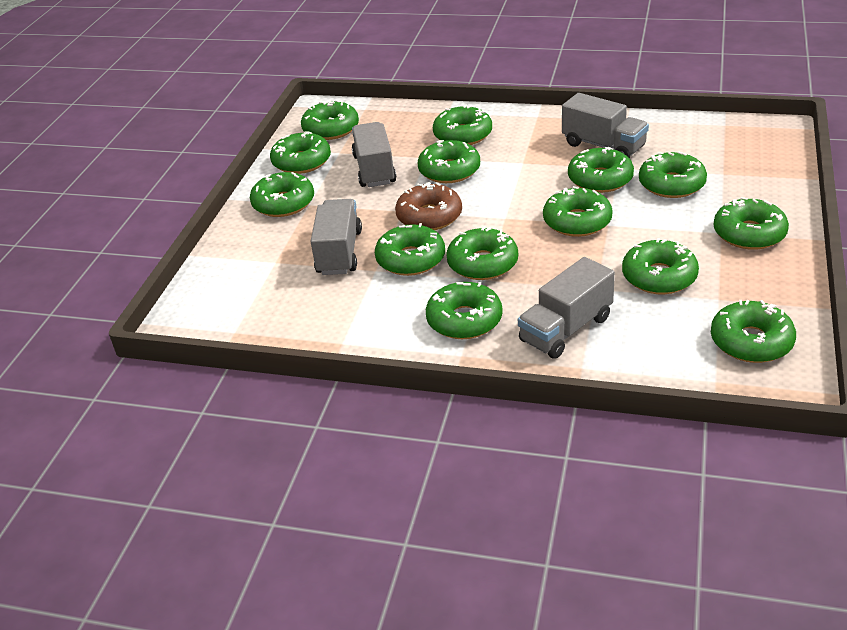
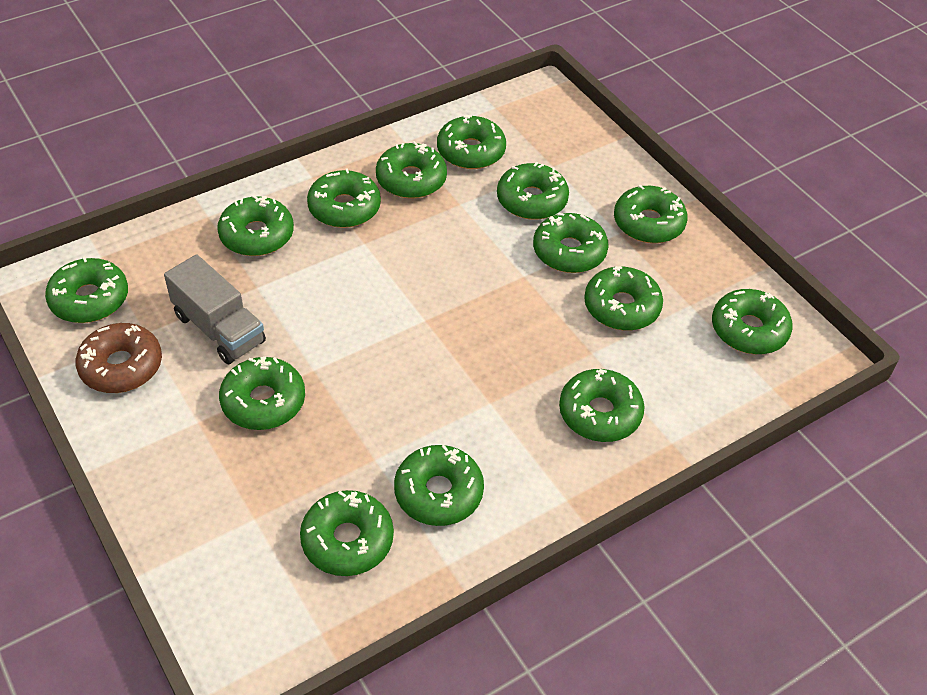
grey truck: [310,199,362,275] [352,122,396,187] [518,257,615,359] [562,93,649,158] = 4 -> [164,254,266,364] = 1

